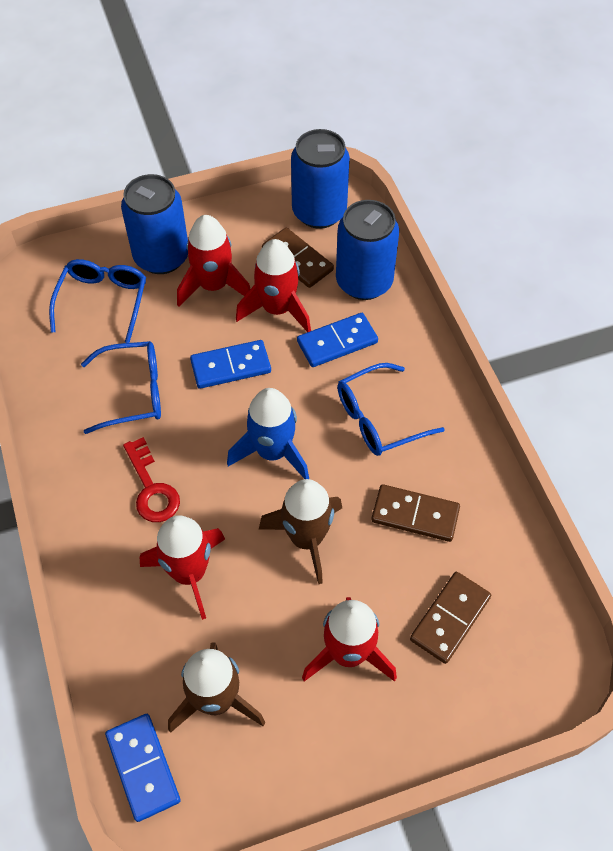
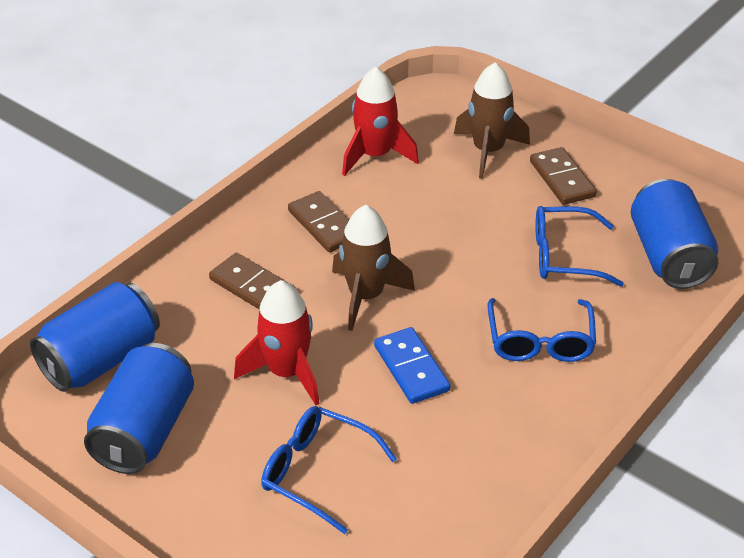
blue domino: [105,714,181,822] [190,340,271,389] [297,313,378,367] = 3 -> [374,327,450,404] = 1
blue rocket: [227,388,309,479] = 1 -> none = 0
red key: [123,437,180,522] = 1 -> none = 0
red rocket: [140,515,225,620] [177,215,250,307] [236,239,311,332] [302,597,397,682] = 4 -> [234,280,320,405] [342,67,419,176] = 2

